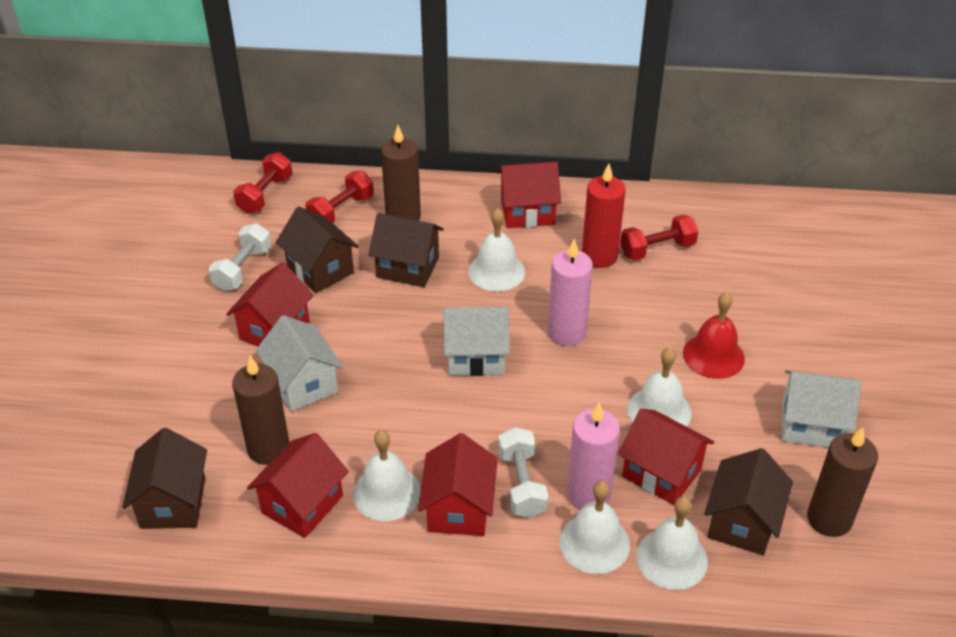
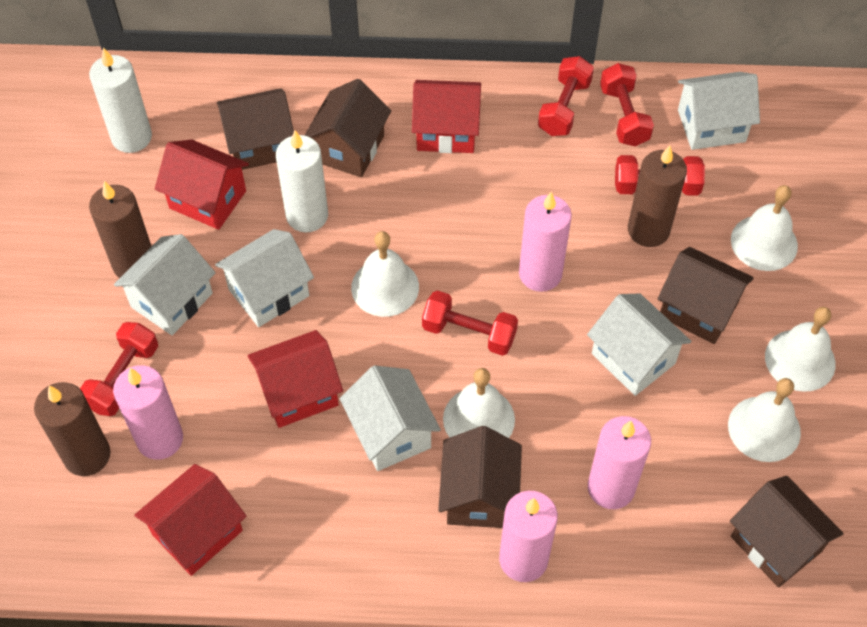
brown house: [122,428,207,529] [276,207,359,293] [368,213,444,287] [704,448,793,555] = 4 -> [217,88,294,170] [304,79,391,177] [438,426,522,528] [658,247,754,344] [730,476,844,587] = 5
pink candle: [548,239,593,346] [567,402,620,510] = 2 -> [113,365,183,460] [499,491,558,582] [519,192,572,292] [588,416,651,509] = 4
red bell: [683,292,745,379] = 1 -> none = 0
red candle: [582,164,626,268] = 1 -> none = 0
red dumbbell: [233,152,293,214] [305,171,374,223] [620,214,698,260] = 3 -> [80,322,158,416] [422,290,518,356] [538,56,594,136] [600,63,654,146] [615,155,705,196] = 5
red house: [226,262,314,347] [247,433,349,538] [418,433,498,536] [497,162,561,228] [618,409,714,505] = 5 -> [134,464,247,576] [155,139,249,230] [247,330,343,428] [412,80,481,153] = 4
white candle: none = 0 -> [89,48,152,153] [276,130,328,232] = 2
white dumbbell: [209,223,272,291] [498,427,548,518] = 2 -> none = 0
white house: [256,315,343,412] [443,307,509,376] [782,370,861,448] = 3 -> [114,234,216,335] [215,229,314,327] [340,365,441,471] [587,293,691,396] [678,72,760,150] = 5

